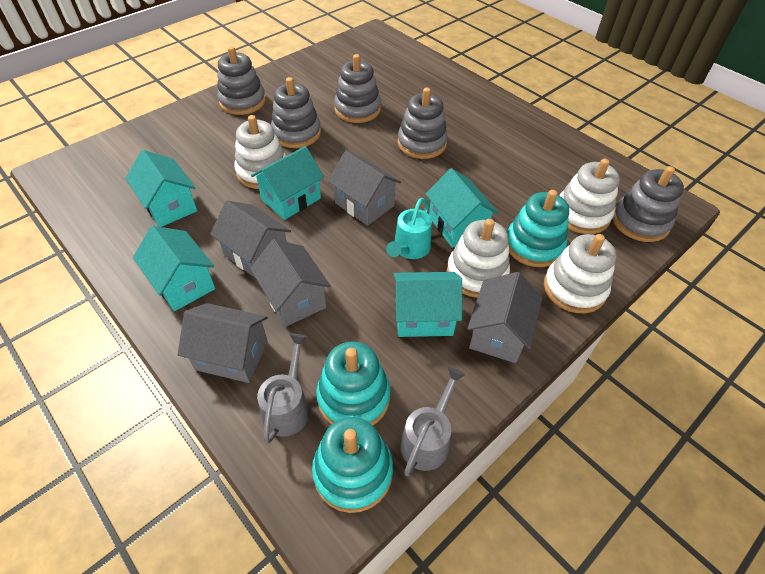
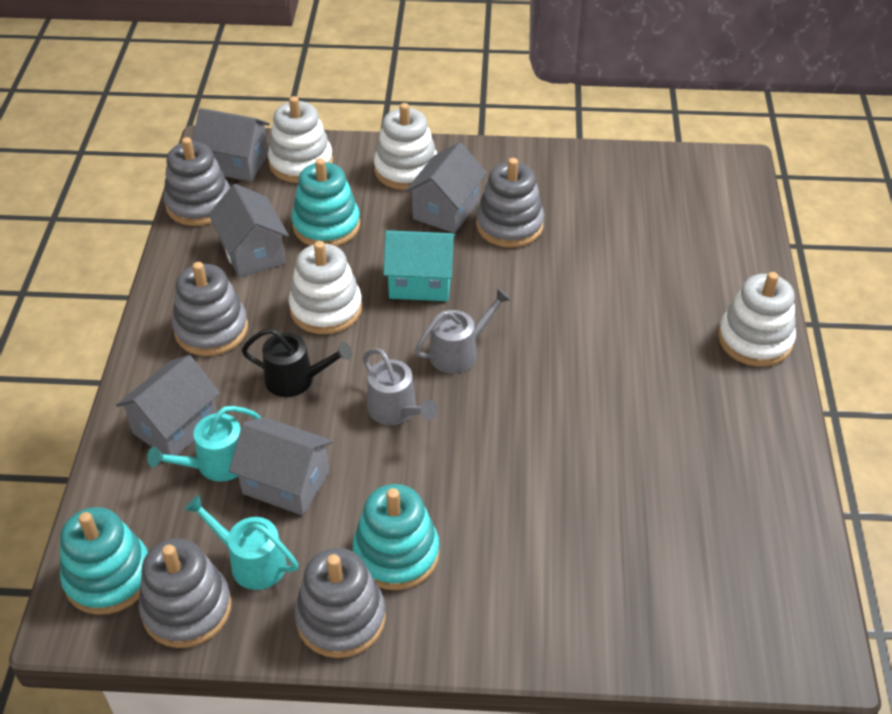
black watering can: none = 0 -> [242,328,352,397] = 1
turquoise house: [125,150,197,227] [133,226,215,311] [251,146,324,220] [393,272,462,337] [426,168,499,248] = 5 -> [383,230,456,301] = 1
turquoise watering can: [386,198,432,259] = 1 -> [147,406,261,482] [184,495,298,590] = 2

